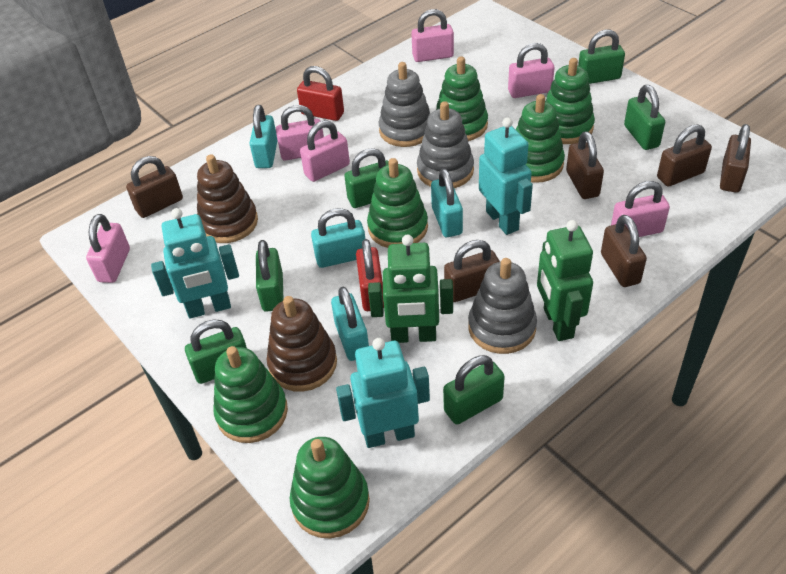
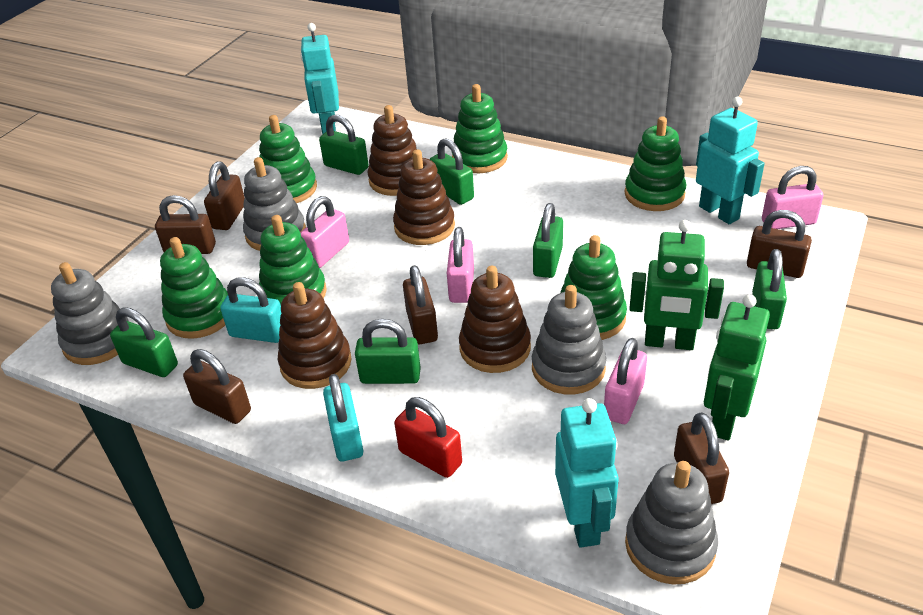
brown stacking toy: [197,154,258,243] [266,296,337,392] = 2 -> [278,282,352,389] [367,105,416,196] [393,149,455,245] [459,266,531,373] = 4
grey stacking toy: [379,62,431,147] [417,101,474,188] [468,258,537,354] = 3 -> [51,262,129,365] [243,157,306,251] [532,285,606,395] [625,461,718,585] = 4
pink padlock: [86,214,130,283] [276,105,324,161] [300,120,350,182] [411,9,454,62] [508,43,554,98] [611,181,670,237] = 6 -> [300,196,349,268] [447,227,474,303] [604,338,647,424] [762,166,824,229] = 4
red padlock: [297,66,344,121] [356,239,384,311] = 2 -> [394,397,462,478] = 1
turquoise padlock: [249,105,278,168] [311,208,365,268] [331,287,369,361] [431,169,463,237] = 4 -> [220,277,281,343] [323,374,363,461] = 2

